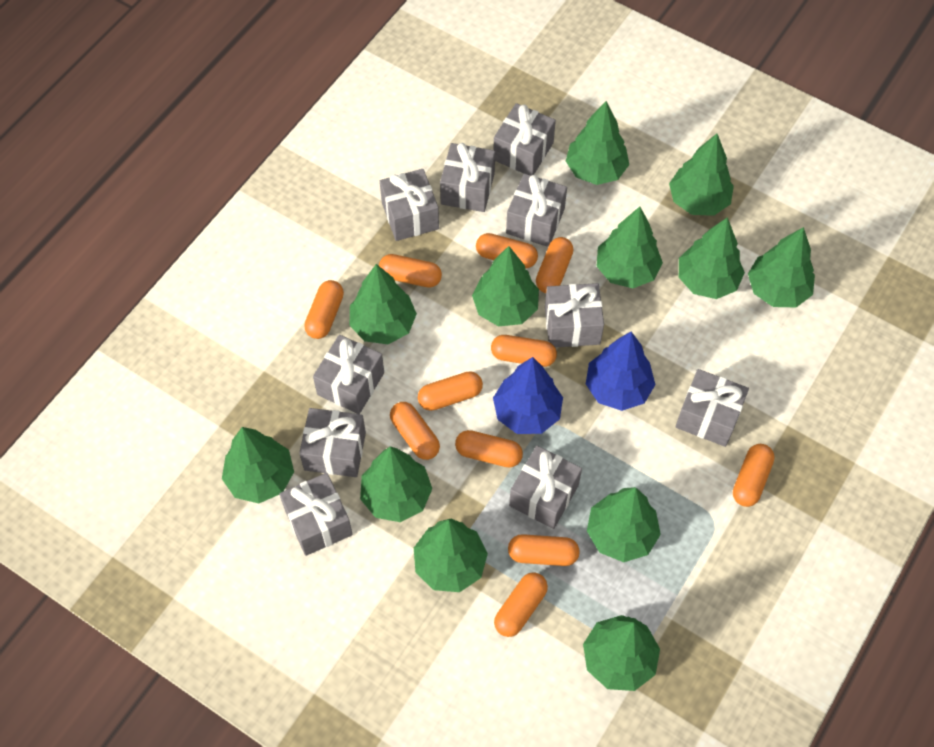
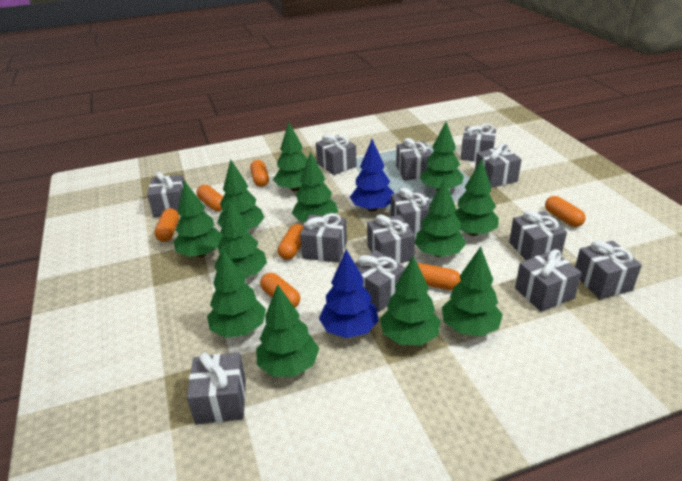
grey gift: [279,473,353,556] [299,408,366,477] [313,335,384,414] [380,169,439,241] [440,143,495,212] [493,103,556,175] [506,174,567,247] [509,445,582,529] [545,283,604,347] [675,369,749,447] = 10 -> [147,172,184,217] [187,352,246,424] [300,213,347,262] [316,134,357,175] [355,250,406,312] [367,214,415,264] [391,188,431,235] [396,138,432,181] [461,123,496,162] [475,143,522,188] [509,210,567,260] [515,249,582,312] [575,241,642,299] = 13
orange capsule: [305,280,344,339] [379,254,442,288] [390,402,440,460] [418,371,483,411] [455,430,523,468] [476,233,538,268] [491,335,557,367] [494,572,548,637] [508,534,580,566] [536,237,573,293] [733,444,775,507] = 11 -> [154,208,179,242] [197,185,223,211] [250,160,269,187] [260,273,300,307] [278,224,303,260] [417,263,461,290] [545,196,586,227] = 7

